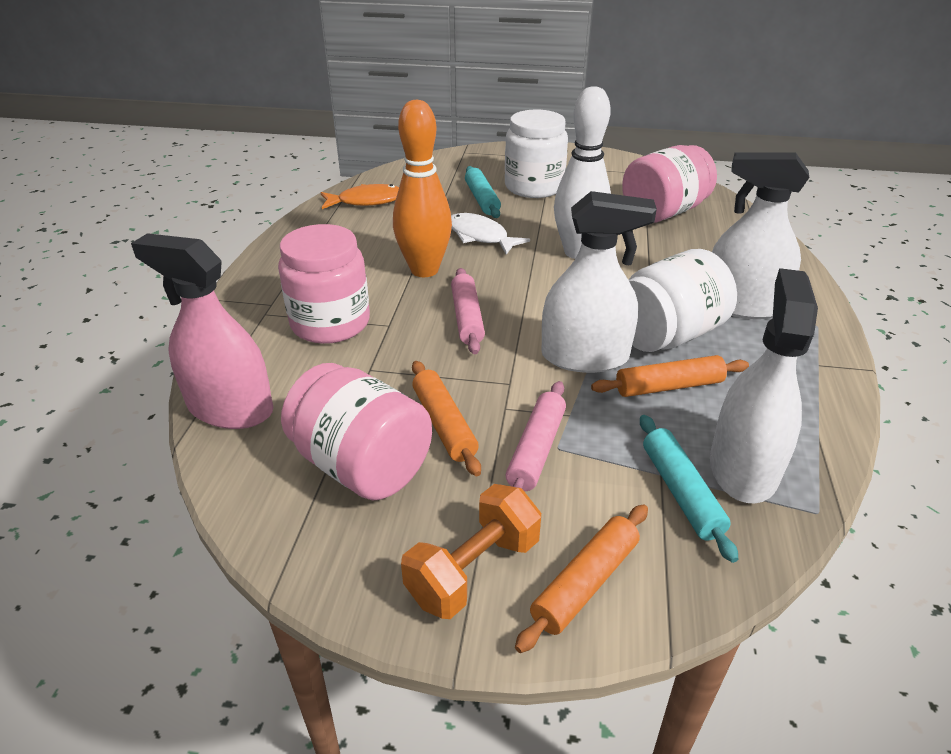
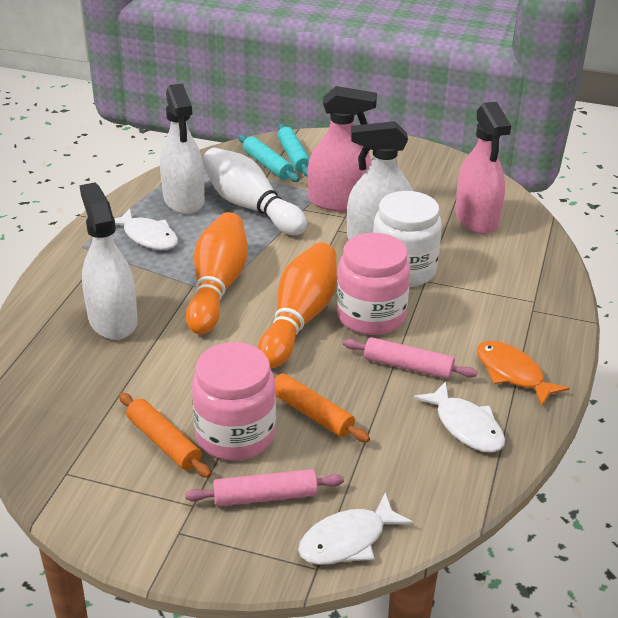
orange bowling pin: [393,100,452,277] = 1 -> [186,212,248,334] [258,242,337,368] = 2
orange dumbbell: [401,484,541,619] = 1 -> none = 0
orange rolling pin: [412,361,481,476] [515,504,648,653] [591,355,749,397] = 3 -> [119,393,211,478] [274,373,370,442] = 2
pink jar: [278,224,370,344] [281,363,432,500] [622,145,717,223] = 3 -> [192,342,276,461] [337,233,411,335] = 2
pink spray bottle: [131,233,273,429] = 1 -> [308,86,377,211] [455,102,511,234] = 2
white fish: [451,213,530,255] = 1 -> [114,208,178,250] [298,493,414,565] [413,381,505,453] = 3
white jar: [505,110,568,198] [629,249,737,352] = 2 -> [373,191,442,287] = 1

